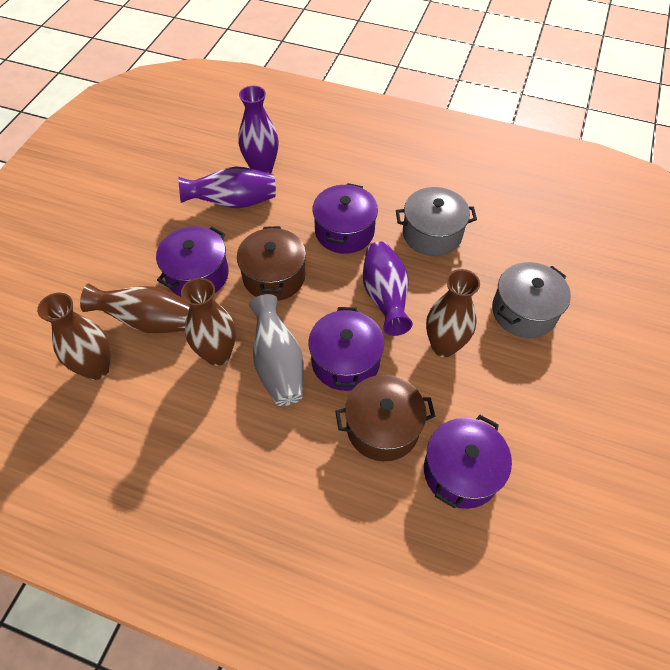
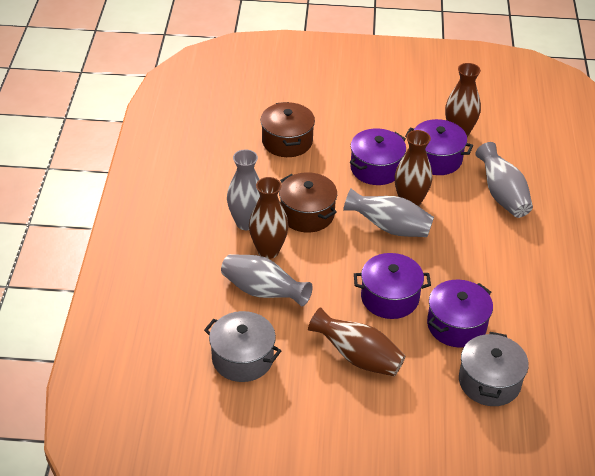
grey vase: [249,294,304,406] = 1 -> [221,254,313,306] [227,149,260,230] [343,188,434,237] [475,142,533,218] = 4
purple vase: [178,166,276,208] [238,86,279,174] [363,241,413,336] = 3 -> none = 0

